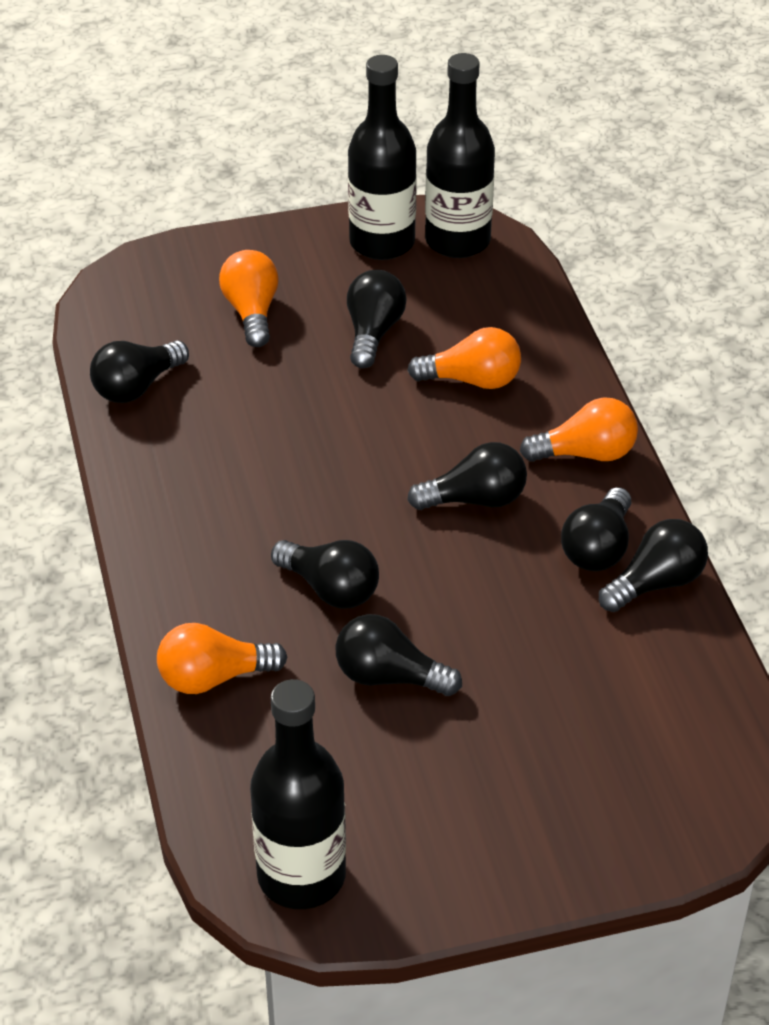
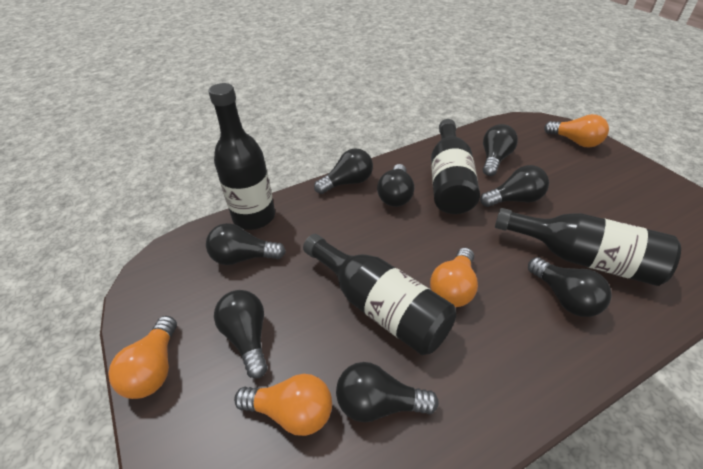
black bottle: [250,679,346,909] [348,55,417,260] [425,53,495,258] = 3 -> [208,83,275,230] [303,234,456,355] [431,119,480,214] [495,208,681,286] = 4
black light bulb: [90,340,189,403] [271,540,379,609] [336,614,462,696] [347,270,407,368] [407,442,527,510] [561,487,631,571] [599,519,708,612] = 7 -> [206,223,286,265] [214,290,268,378] [314,148,373,194] [336,362,439,422] [377,164,414,207] [480,165,549,207] [483,124,518,176] [528,257,612,317] = 8

